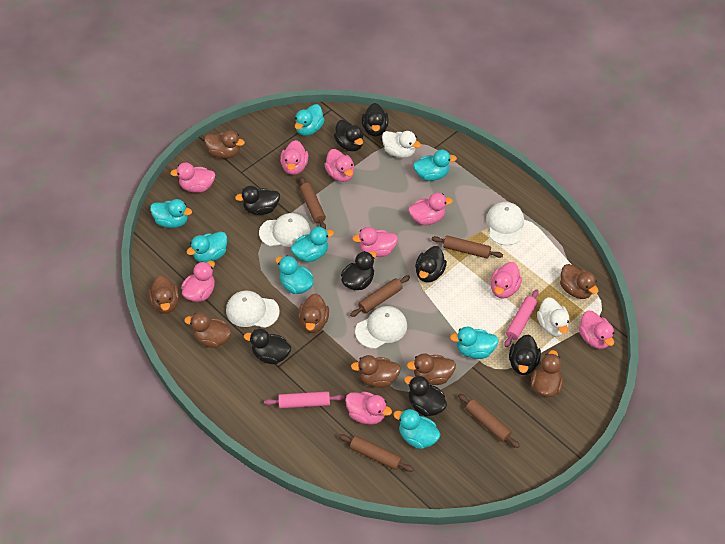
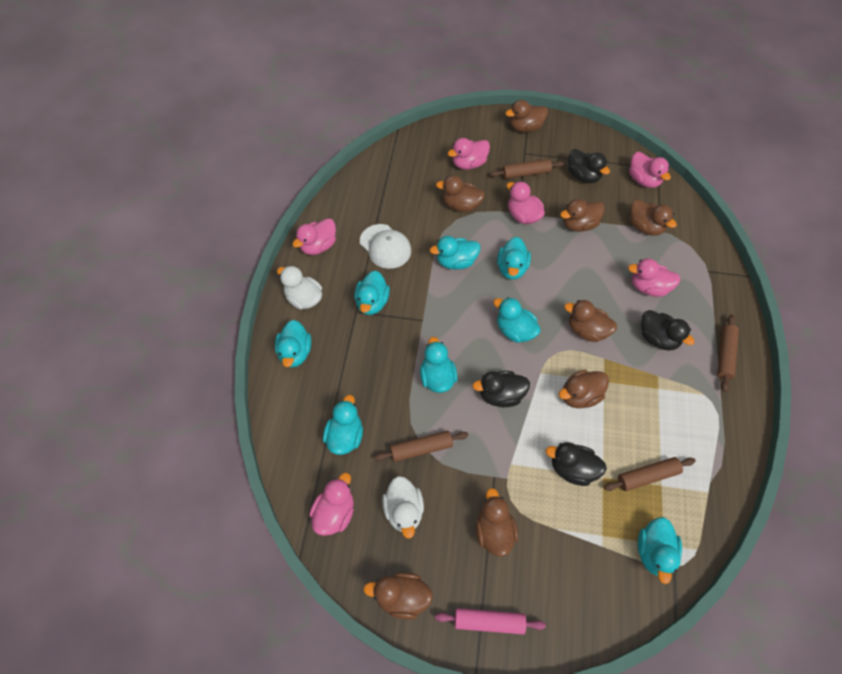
black duck: [235,186,280,215] [244,329,291,364] [334,120,363,151] [341,251,376,290] [362,103,389,137] [404,375,447,417] [415,246,447,283] [509,334,541,375] = 8 -> [472,371,530,407] [546,442,607,486] [568,149,610,183] [641,310,695,351] = 4
brown rolling pin: [300,176,326,230] [339,434,414,472] [350,275,410,317] [432,236,503,259] [458,394,520,448] = 5 -> [374,431,468,462] [490,159,564,179] [604,457,696,491] [717,314,739,392] = 4
pink duck: [170,162,215,193] [181,261,215,302] [280,140,308,175] [324,149,354,182] [345,391,392,425] [352,227,398,257] [408,193,453,225] [490,262,522,299] [578,311,614,349] = 9 -> [292,218,336,255] [309,473,354,536] [448,138,490,170] [506,181,545,224] [628,258,681,297] [629,152,671,188] = 6
pink rolling pin: [264,391,344,409] [504,289,539,347] = 2 -> [435,608,546,635] = 1
white cap: [226,290,280,328] [259,213,310,247] [355,306,407,349] [486,202,524,245] = 4 -> [360,224,411,269] = 1

